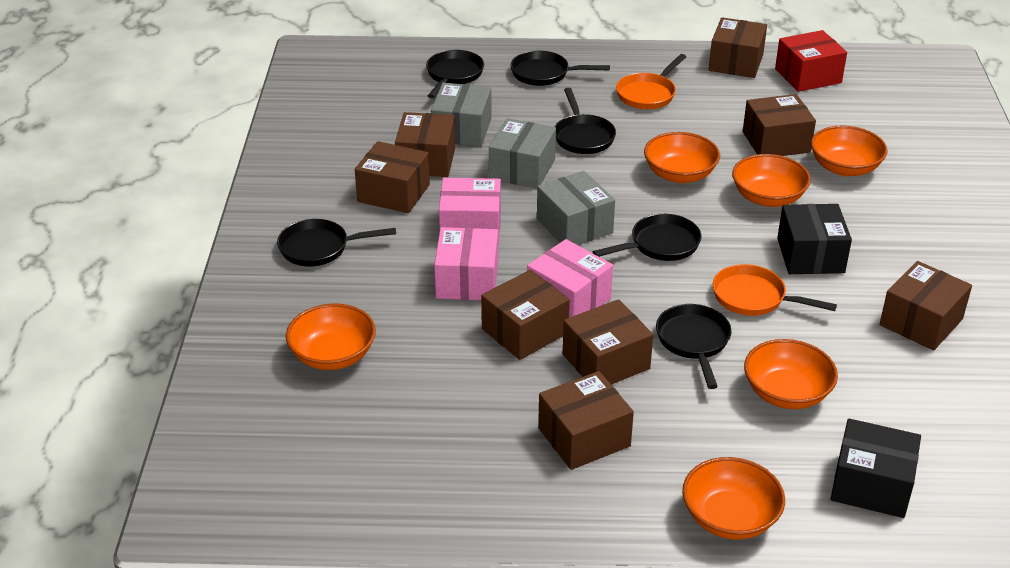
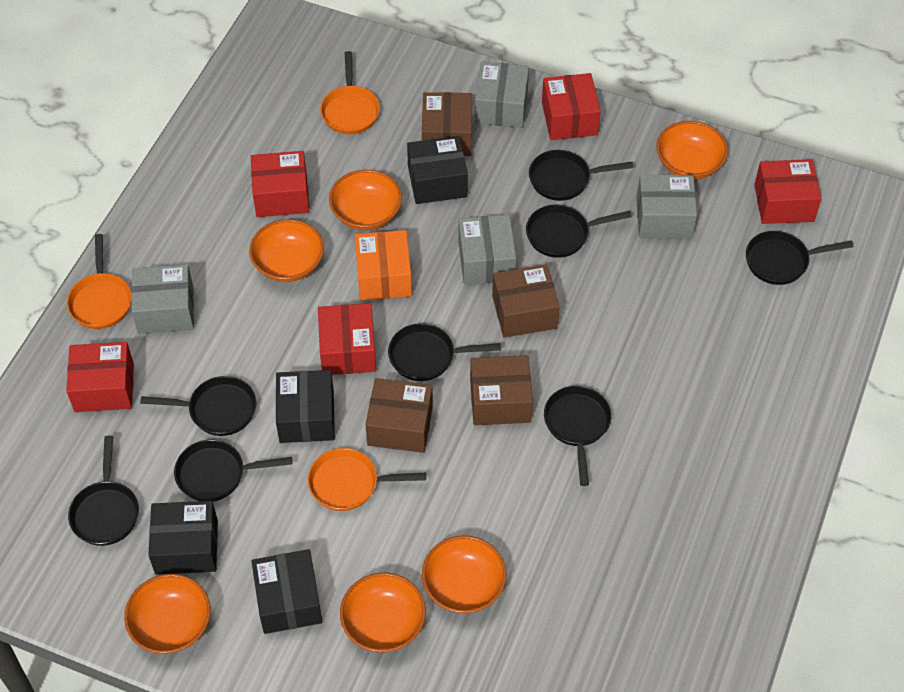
black box: [777,204,852,274] [831,418,921,518] = 2 -> [148,501,218,575] [251,549,322,634] [276,370,335,443] [407,136,468,204] = 4
black pan: [277,219,396,266] [426,50,484,98] [510,51,610,86] [555,88,616,154] [593,214,702,261] [656,304,732,389] = 6 -> [68,436,139,546] [140,376,256,436] [174,440,292,502] [388,323,501,381] [526,205,632,258] [529,150,633,201] [544,386,612,486] [746,231,854,285] = 8
brown box: [355,141,430,213] [395,112,456,177] [481,270,570,360] [538,371,634,470] [563,299,653,385] [709,17,767,78] [743,94,816,156] [880,261,972,350] = 8 -> [365,378,433,453] [422,92,472,156] [470,355,533,425] [492,264,560,338] = 4
grey box: [431,83,492,147] [489,118,556,189] [537,171,615,245] = 3 -> [131,264,194,333] [458,215,516,285] [475,62,529,128] [636,175,697,238] = 4
orange box: none = 0 -> [355,230,412,301] = 1
orange pan: [616,54,686,109] [713,264,837,316] = 2 -> [67,234,132,329] [308,448,426,511] [320,51,380,134] = 3
pink box: [434,227,498,300] [439,178,501,244] [527,239,613,318] = 3 -> none = 0
red box: [775,30,847,92] = 1 -> [66,342,134,412] [251,151,309,217] [318,303,376,375] [542,73,601,140] [754,159,822,224] = 5

